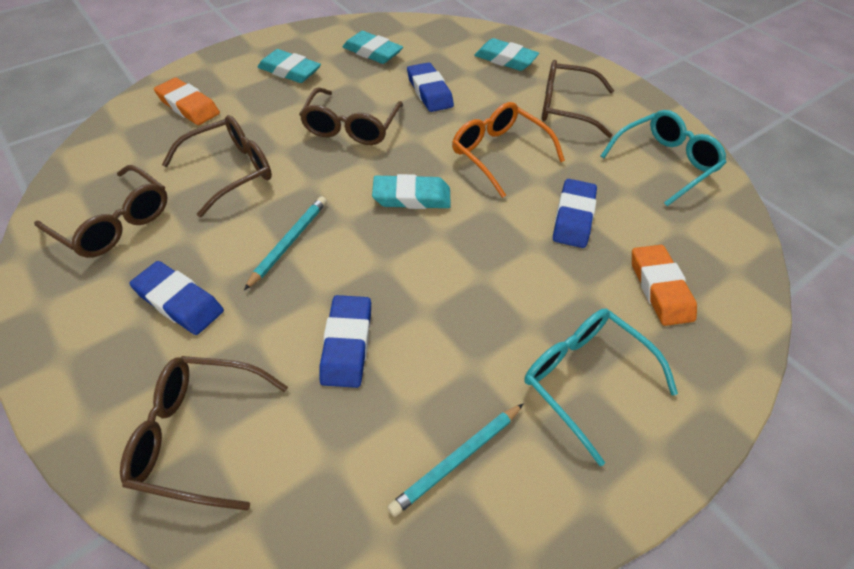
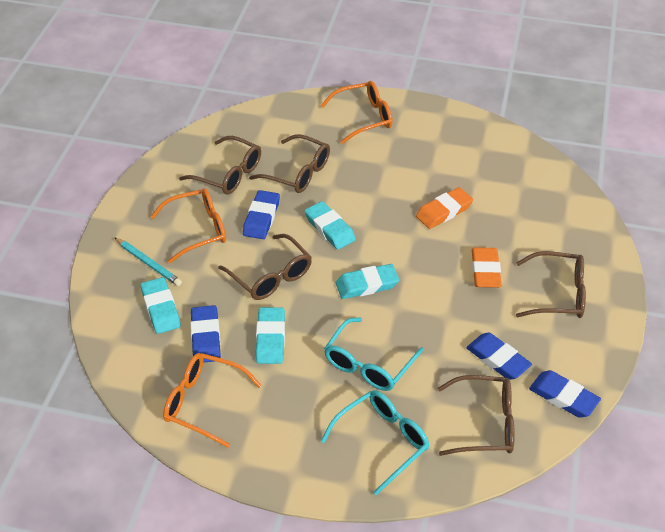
orange glasses: [452,102,565,198] = 1 -> [150,188,226,263] [163,353,262,448] [321,81,393,144] = 3
turquoise pencil: [244,196,327,290] [387,403,524,517] = 2 -> [114,237,182,286] = 1

